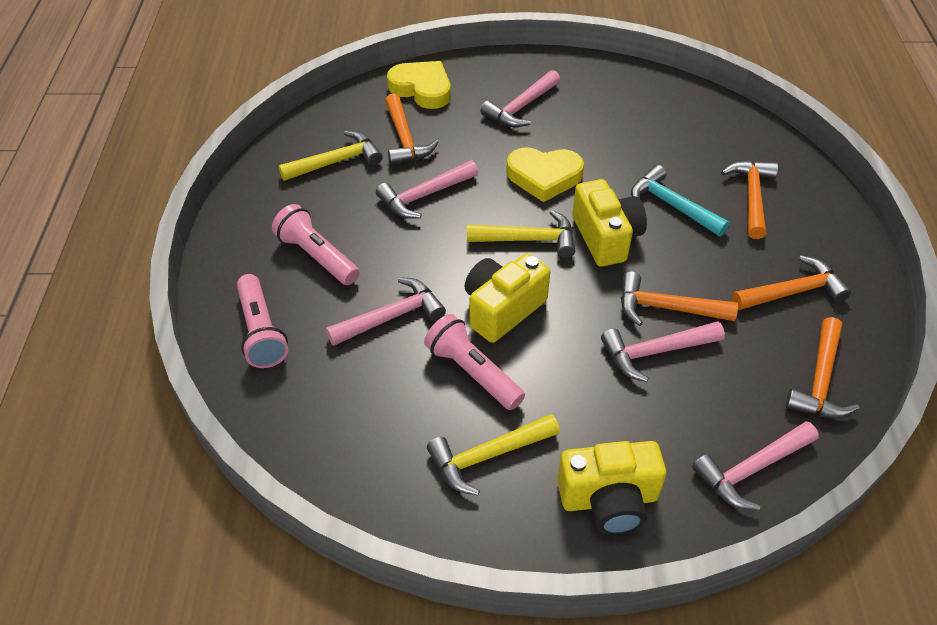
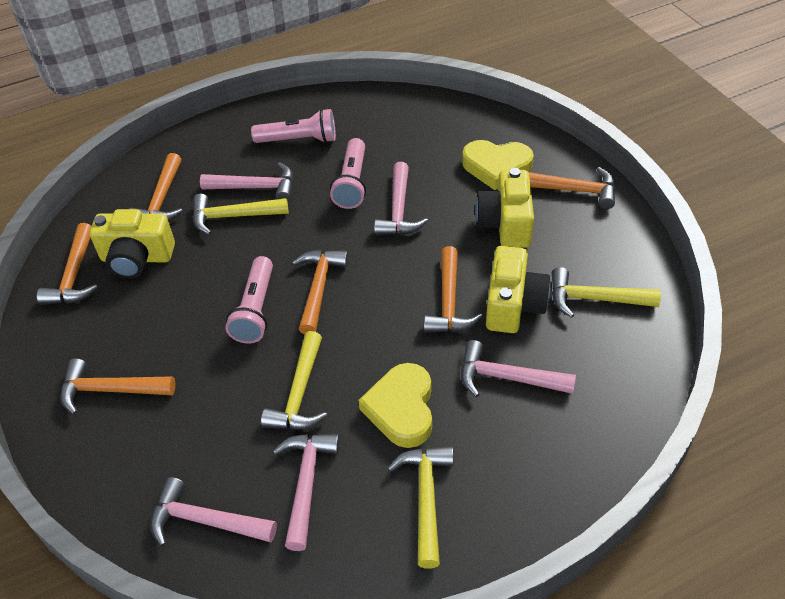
orange hammer: [385,93,439,165] [621,271,738,326] [721,161,778,239] [732,255,851,310] [786,317,860,419] = 5 -> [37,223,98,305] [60,358,175,415] [129,153,183,222] [292,250,349,335] [424,246,483,333] [529,167,615,209] = 6
turquoise hammer: [631,165,729,236] = 1 -> none = 0
yellow hammer: [278,131,383,181] [427,414,560,496] [467,210,575,258] = 3 -> [192,194,288,235] [261,331,328,430] [387,446,454,568] [552,267,661,318] = 4

